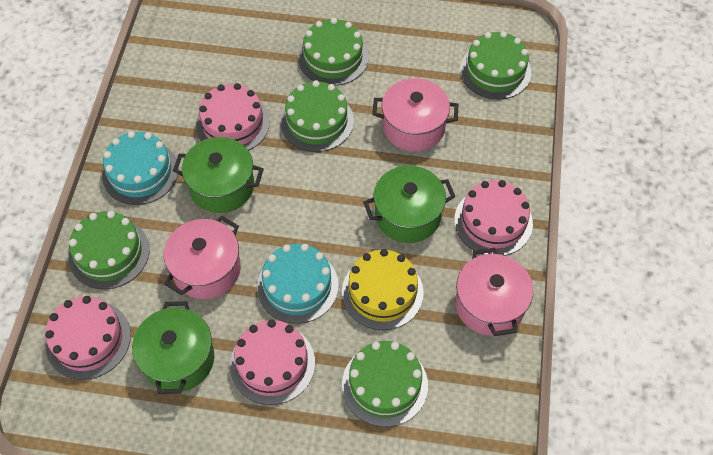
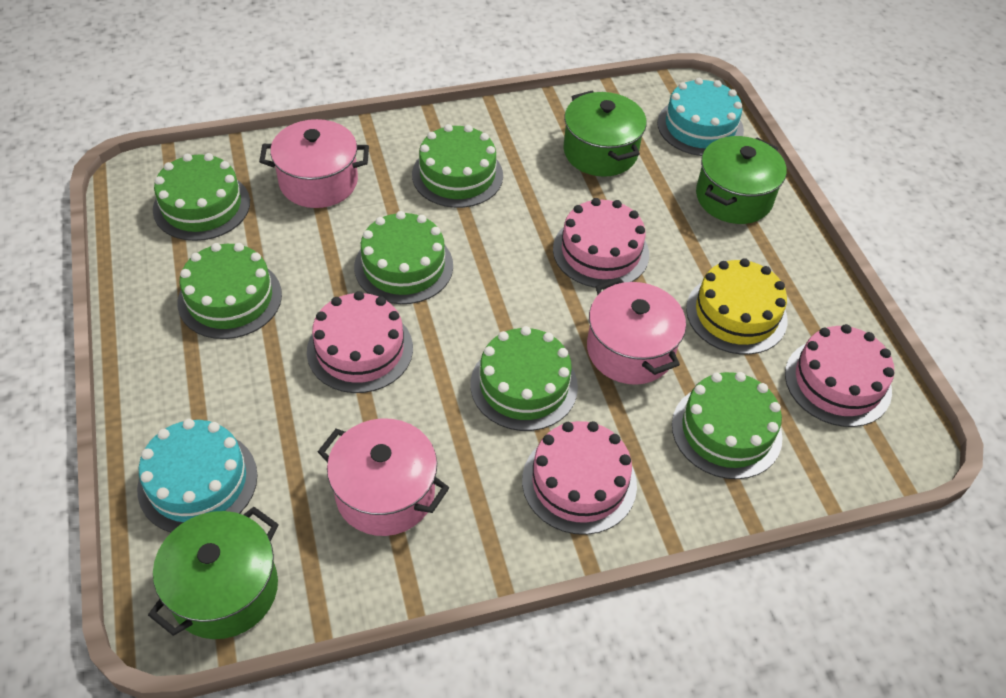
green cake: [69,211,149,289] [280,80,354,152] [298,18,369,86] [342,341,428,427] [460,31,531,100] = 5 -> [153,153,250,241] [177,243,282,339] [354,211,453,304] [412,124,503,208] [471,326,578,431] [672,372,783,479] = 6

